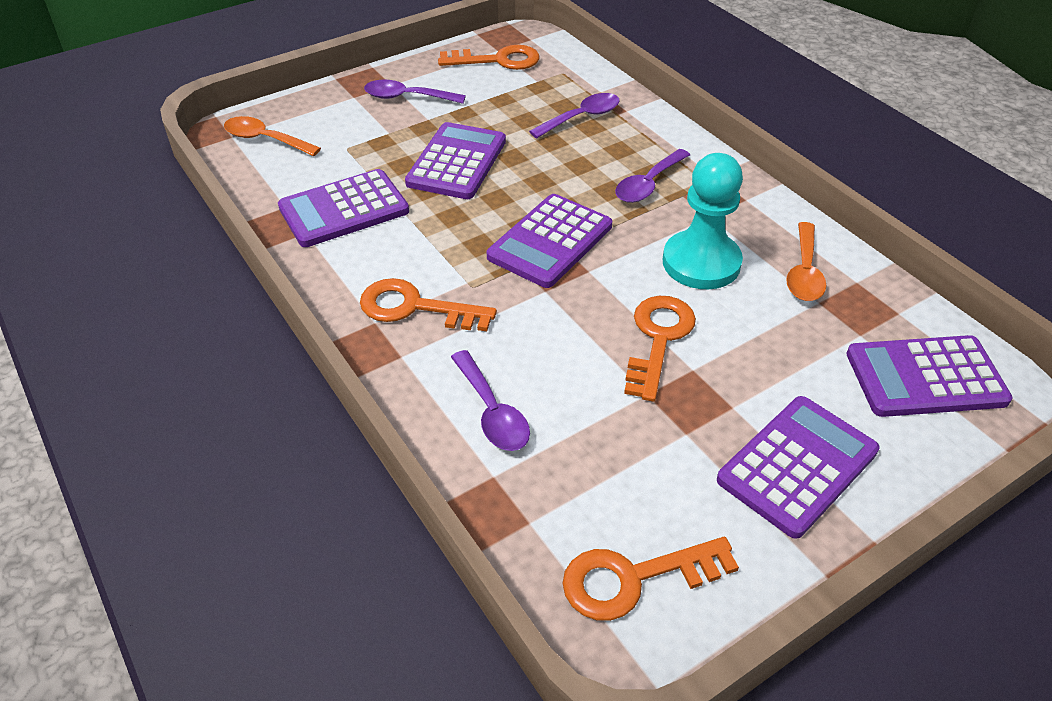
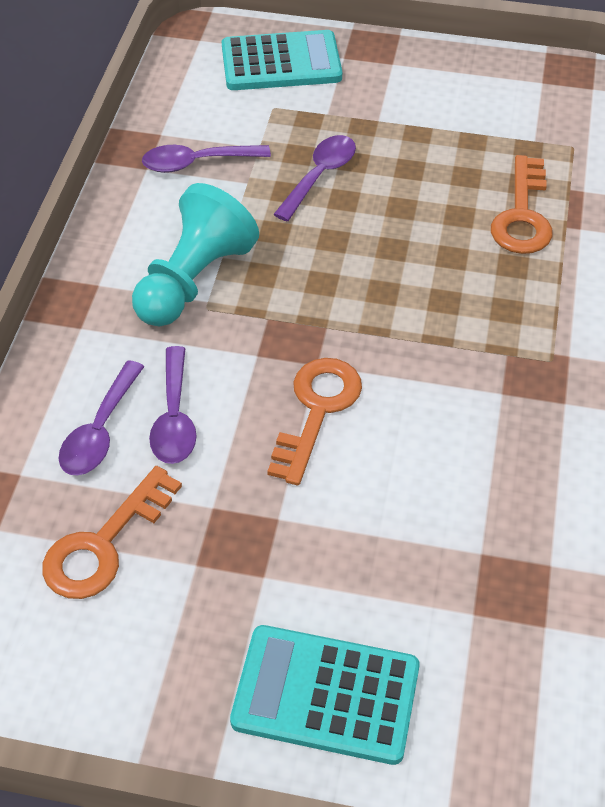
orange key: [360,278,497,331] [438,45,540,70] [563,537,739,621] [624,296,696,402] = 4 -> [42,466,182,599] [267,358,362,485] [491,155,553,254] = 3
orange spoon: [224,116,321,156] [786,222,826,301] = 2 -> none = 0
purple calculator: [278,169,409,247] [405,122,506,199] [487,194,612,288] [717,396,880,539] [846,335,1013,417] = 5 -> none = 0
turquoise calculator: none = 0 -> [222,30,342,90] [230,625,420,765] = 2

